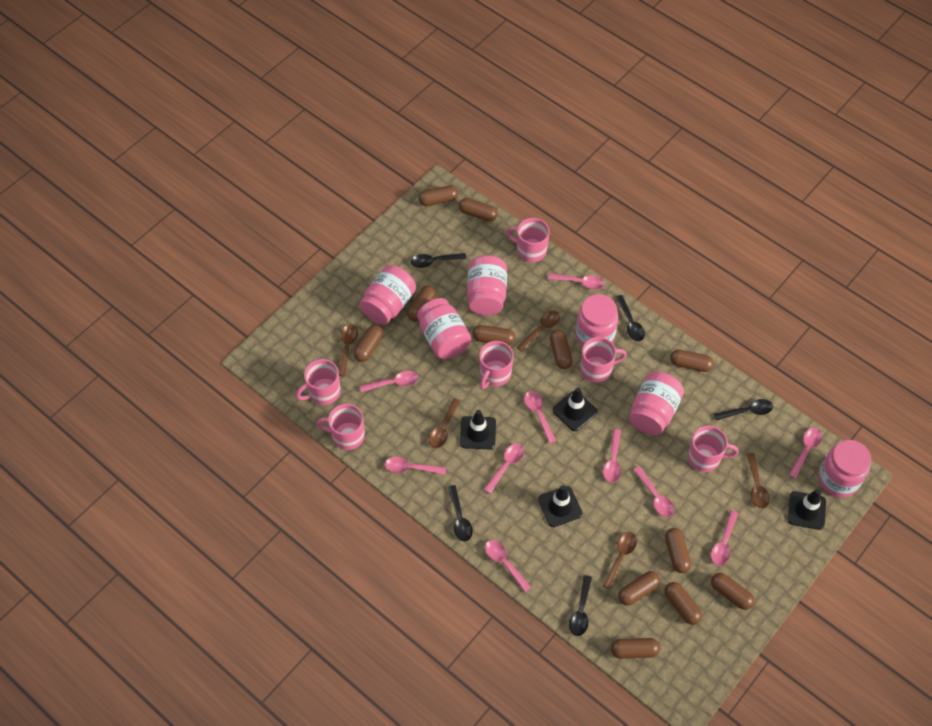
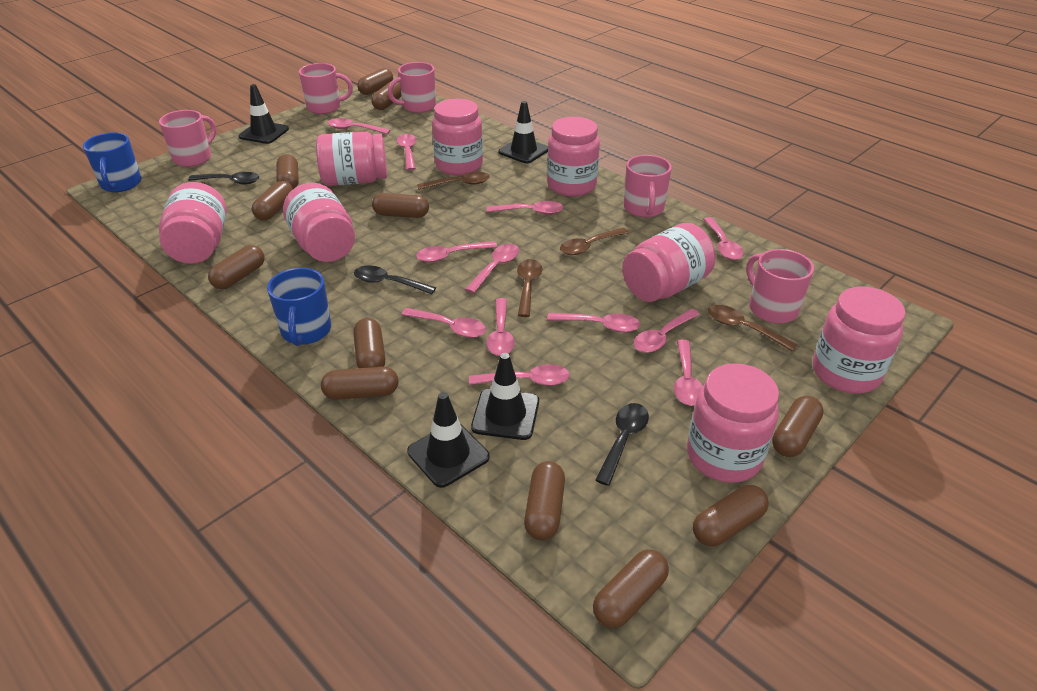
black spoon: [411,253,466,268] [448,485,473,541] [569,575,592,636] [616,295,645,341] [714,399,773,421] = 5 -> [188,172,260,185] [354,266,436,294] [595,403,649,486] = 3
blue mug: none = 0 -> [83,132,141,192] [267,268,331,346] = 2
brown spoon: [339,324,358,376] [429,398,461,448] [517,310,560,352] [603,532,637,589] [746,453,770,508] = 5 -> [417,172,489,190] [517,259,542,317] [560,228,629,255] [708,305,797,352] = 4
pink jar: [360,265,416,325] [417,298,471,359] [467,255,507,316] [576,294,619,346] [629,372,684,435] [818,440,871,498] = 6 -> [159,182,227,264] [283,183,355,262] [316,132,387,186] [432,99,483,176] [547,117,600,197] [622,223,716,302] [687,363,779,483] [813,287,906,394] = 8
pink mug: [296,359,341,405] [317,404,365,450] [479,341,514,390] [506,218,550,262] [580,337,627,383] [688,426,739,472] = 6 -> [159,110,216,167] [299,63,353,114] [388,62,436,113] [624,155,672,217] [746,249,814,324] = 5
pink spoon: [360,371,418,392] [385,457,446,475] [484,443,524,494] [485,540,531,592] [524,391,556,444] [548,273,604,290] [603,429,621,483] [634,466,674,517] [711,510,738,566] [789,428,822,479] = 10 -> [328,118,390,134] [397,134,416,171] [401,308,486,338] [416,241,497,262] [465,244,519,293] [469,364,570,386] [486,298,515,356] [487,201,564,215] [547,313,640,333] [634,309,700,353] [674,340,703,406] [704,217,744,260] = 12

